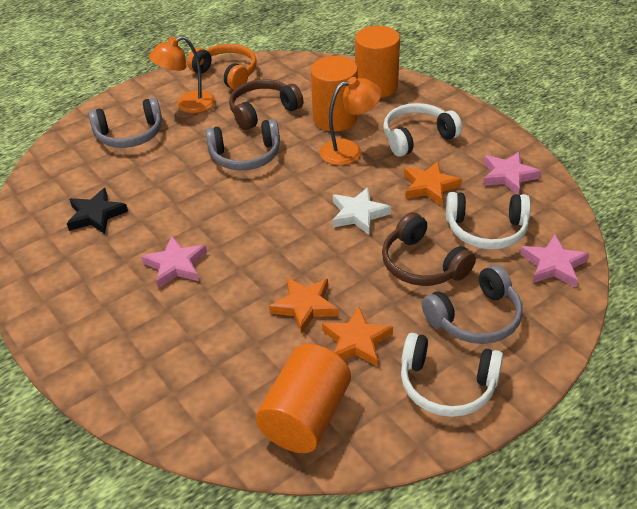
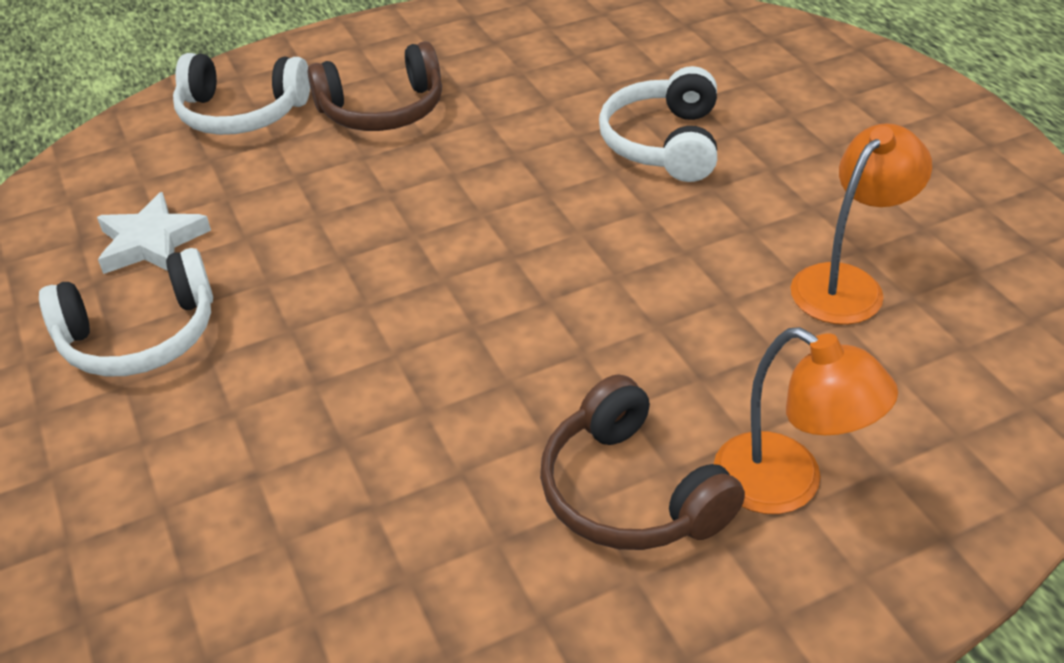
black star: [67,188,128,234] = 1 -> none = 0
grey headphones: [88,97,162,148] [205,119,280,170] [422,265,523,344] = 3 -> none = 0
orange cylinder: [255,344,351,453] [311,56,358,131] [355,26,400,98] = 3 -> none = 0
orange headphones: [187,44,257,90] = 1 -> none = 0
orange star: [269,277,338,334] [322,306,393,366] [404,161,462,206] = 3 -> none = 0
pink star: [141,236,207,288] [483,152,541,195] [520,234,589,288] = 3 -> none = 0

